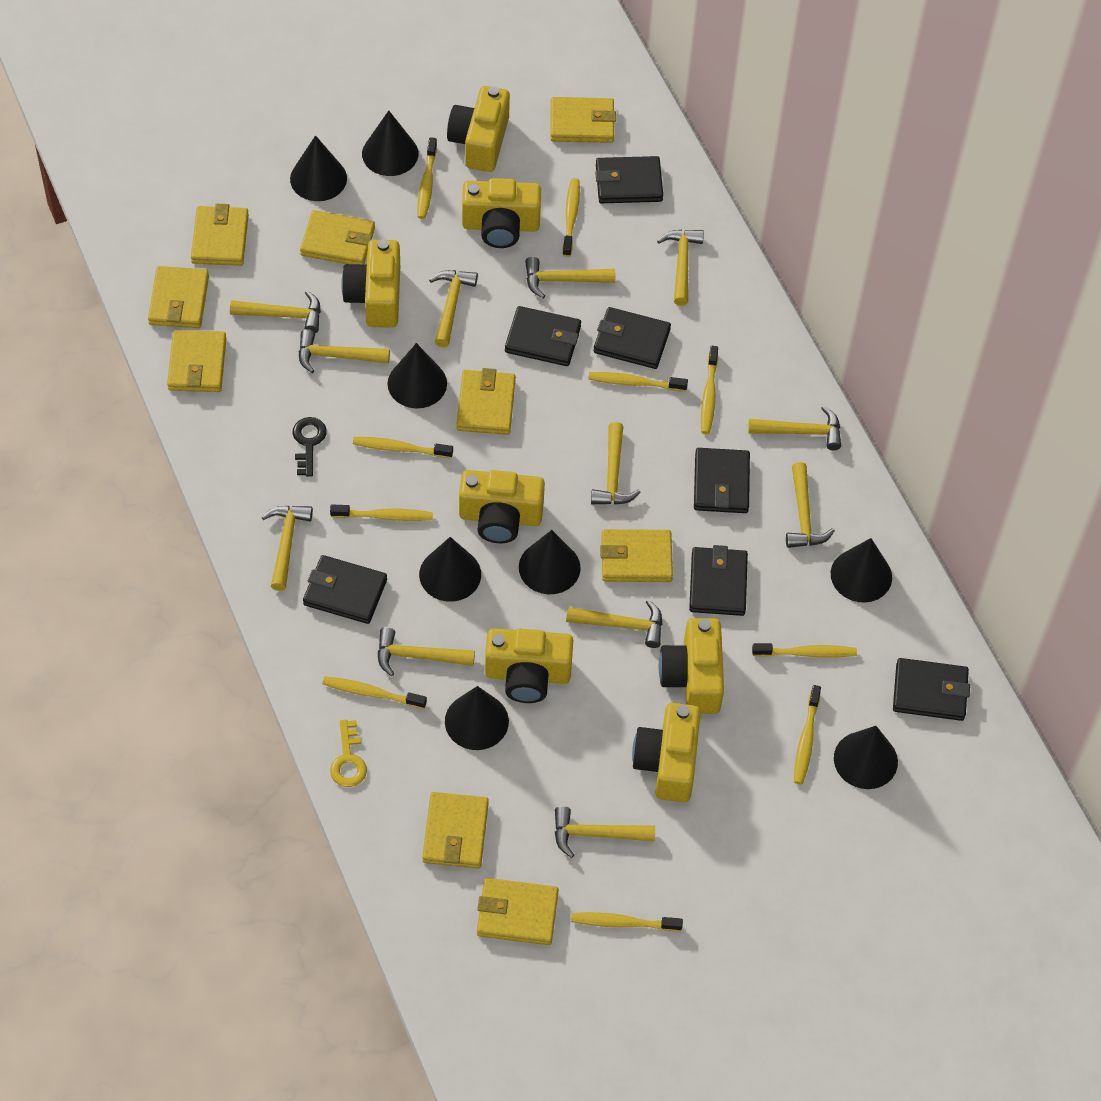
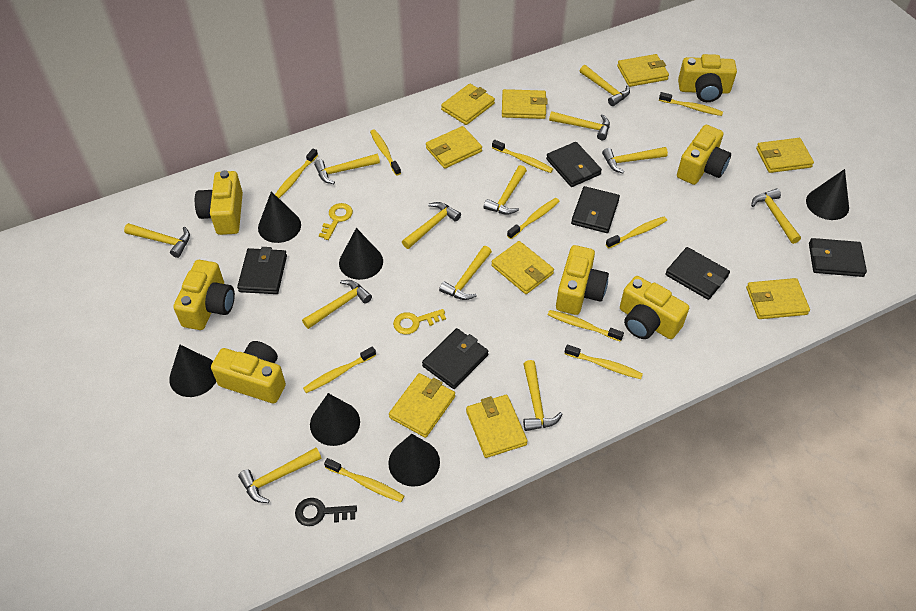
black cone: [290,136,347,201] [362,111,418,176] [387,343,447,408] [419,537,481,602] [445,686,509,750] [519,530,581,594] [831,538,892,603] [834,726,898,789] = 8 -> [169,345,216,397] [258,192,301,243] [310,393,360,446] [339,228,383,280] [388,434,440,487] [806,169,849,220] = 6
black wallet: [303,555,387,624] [505,306,581,366] [594,307,671,369] [595,156,663,203] [689,545,748,616] [694,448,750,513] [893,658,970,721] = 7 -> [237,247,287,294] [422,328,489,389] [546,142,602,187] [571,186,620,233] [665,247,730,300] [809,238,867,277] = 6
yellow key: [330,720,367,787] = 1 -> [319,203,353,240] [393,309,446,334] = 2

